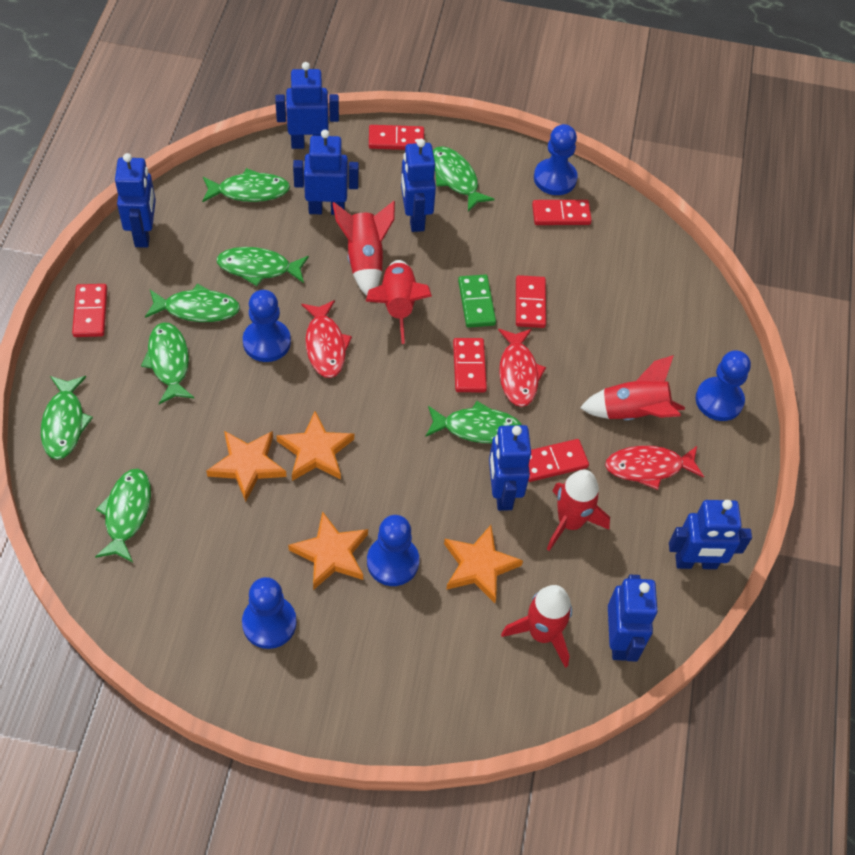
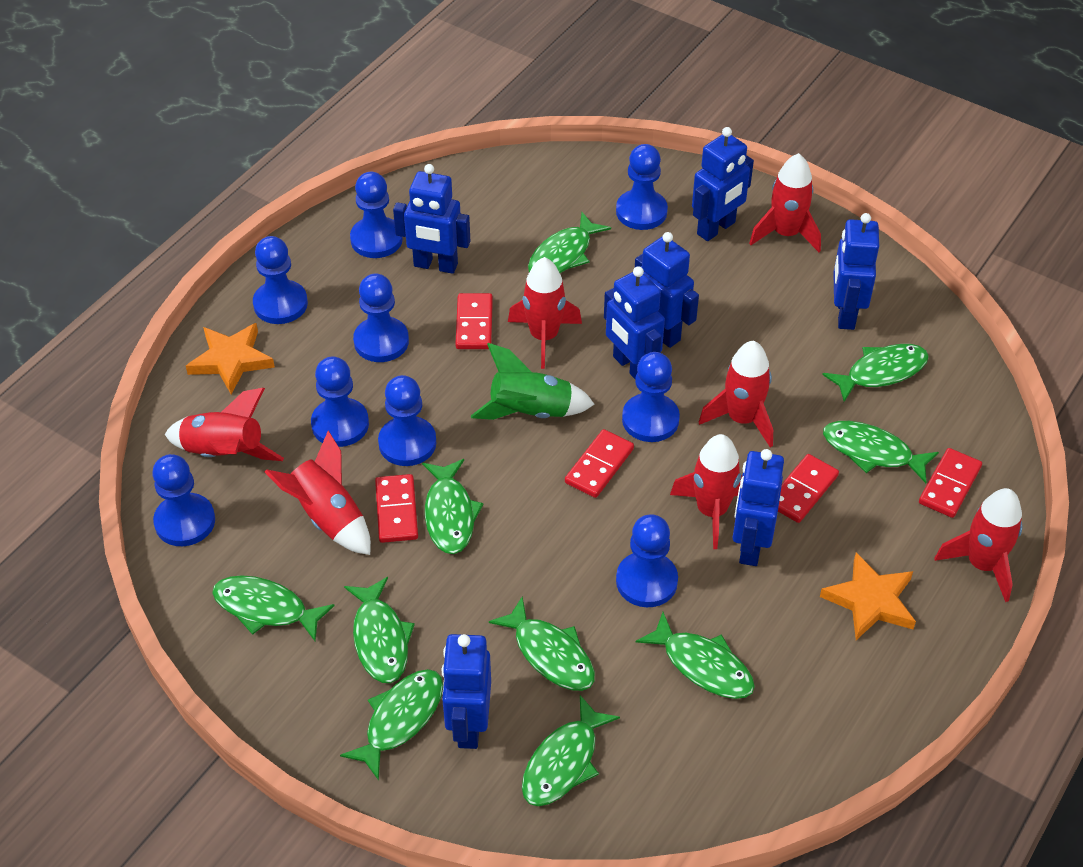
blue pawn: [242,577,297,649] [243,290,291,362] [367,515,419,586] [534,124,578,195] [696,350,751,421] = 5 -> [152,454,215,546] [253,236,308,324] [311,356,369,447] [350,172,403,258] [353,273,409,362] [378,375,436,466] [616,144,668,230] [616,514,678,607] [622,352,680,442] = 9
green domino: [458,275,496,328] = 1 -> none = 0
green fish: [41,376,93,460] [95,468,151,562] [141,322,195,404] [145,284,240,322] [202,168,290,202] [216,247,309,286] [426,401,522,443] [433,146,495,212] = 8 -> [212,575,334,641] [340,669,443,780] [344,577,415,683] [422,459,483,554] [489,596,595,691] [522,695,620,806] [528,212,611,273] [636,612,755,699] [822,344,929,402] [823,421,939,483] = 10
green rocket: none = 0 -> [471,343,595,420] = 1
orange star: [206,431,287,502] [276,411,354,481] [288,511,368,590] [444,525,523,603] = 4 -> [186,323,275,394] [820,552,916,640] = 2
red domino: [72,284,107,337] [369,125,424,150] [453,338,487,392] [516,275,546,328] [528,439,589,482] [532,200,592,225] = 6 -> [375,474,418,543] [455,293,493,349] [565,429,634,498] [778,454,839,523] [919,448,982,518] = 5
red fish: [301,300,352,378] [498,329,546,407] [605,446,704,490] = 3 -> none = 0
red rocket: [332,201,395,296] [366,260,432,344] [501,585,572,668] [547,470,610,551] [580,355,685,420] = 5 -> [165,388,284,461] [265,431,371,555] [508,257,582,369] [670,434,742,549] [699,341,773,447] [749,153,821,252] [935,488,1023,602] = 7

